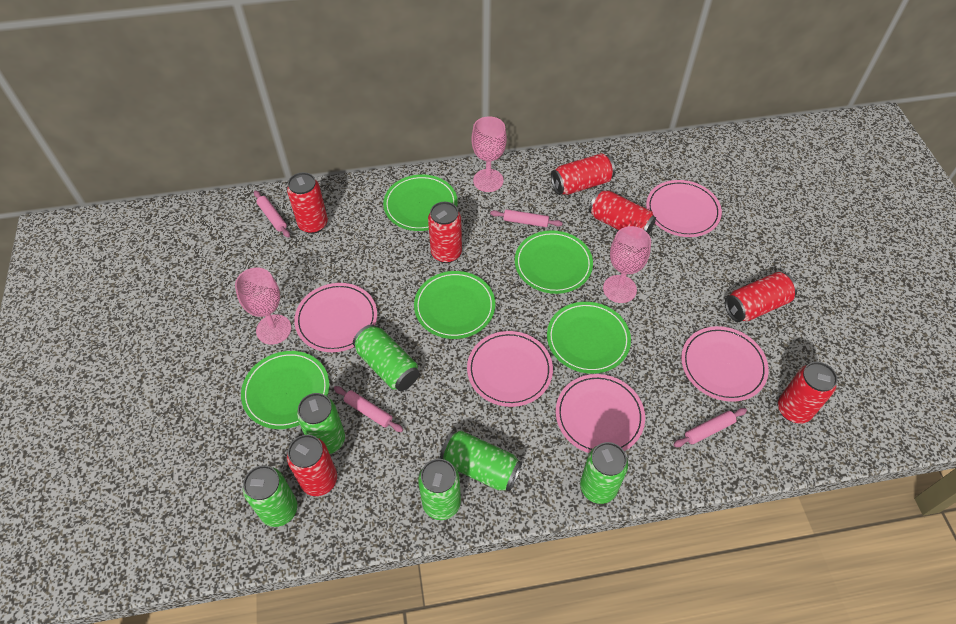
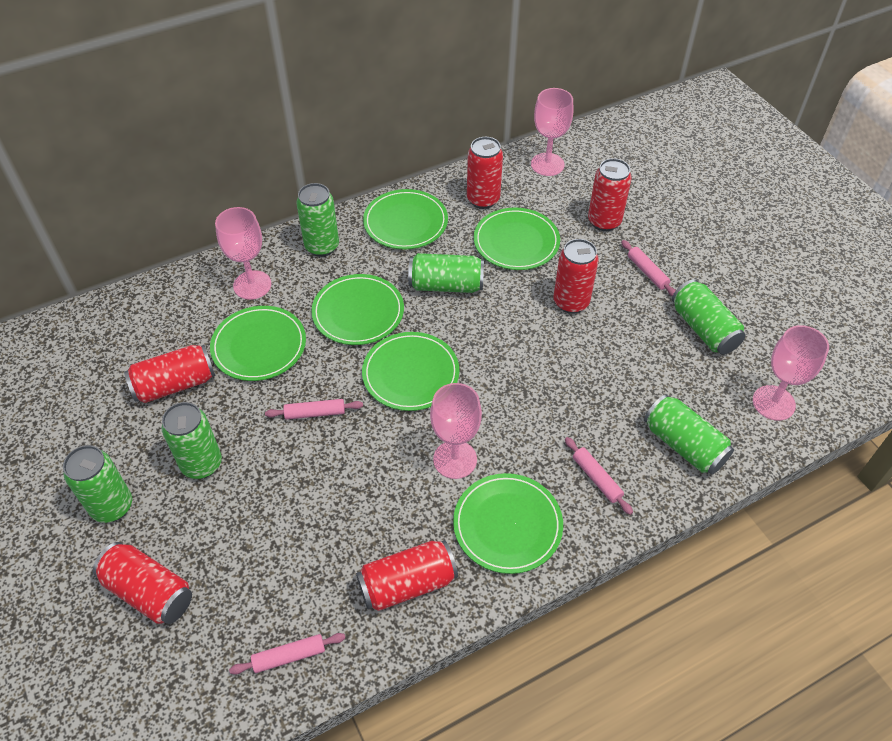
green plate: [241,351,329,429] [383,175,457,231] [414,271,495,339] [515,230,593,294] [547,302,631,374] = 5 -> [210,306,306,381] [311,274,404,345] [362,332,459,411] [363,189,448,249] [453,473,563,574] [474,208,560,270] = 6
pink goblet: [235,268,291,345] [471,116,507,192] [603,226,651,303] = 3 -> [215,207,271,300] [430,383,482,479] [531,88,573,176] [753,325,829,421] = 4
pink plate: [294,283,377,352] [467,331,553,407] [556,374,645,453] [646,180,722,237] [681,326,769,402] = 5 -> none = 0
red can: [287,172,328,234] [287,435,337,496] [428,202,462,263] [551,153,615,195] [589,190,656,234] [725,272,797,322] [778,362,838,423] = 7 -> [93,542,192,624] [124,345,215,403] [356,540,458,611] [467,137,503,209] [553,239,599,314] [588,158,632,231] = 6

